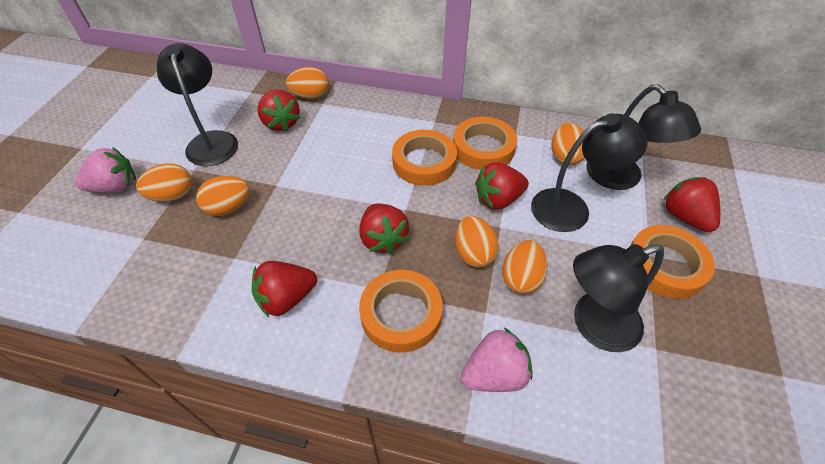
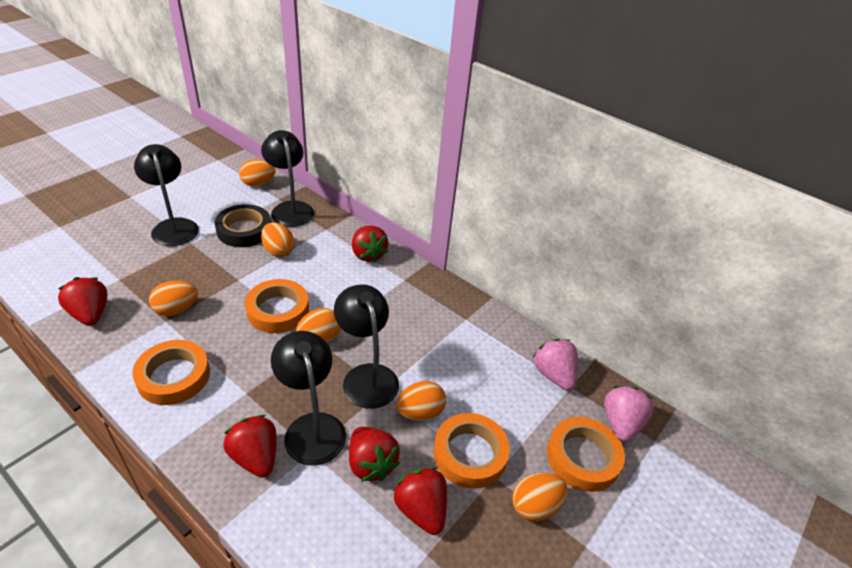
black tape: none = 0 -> [215,204,271,247] = 1

